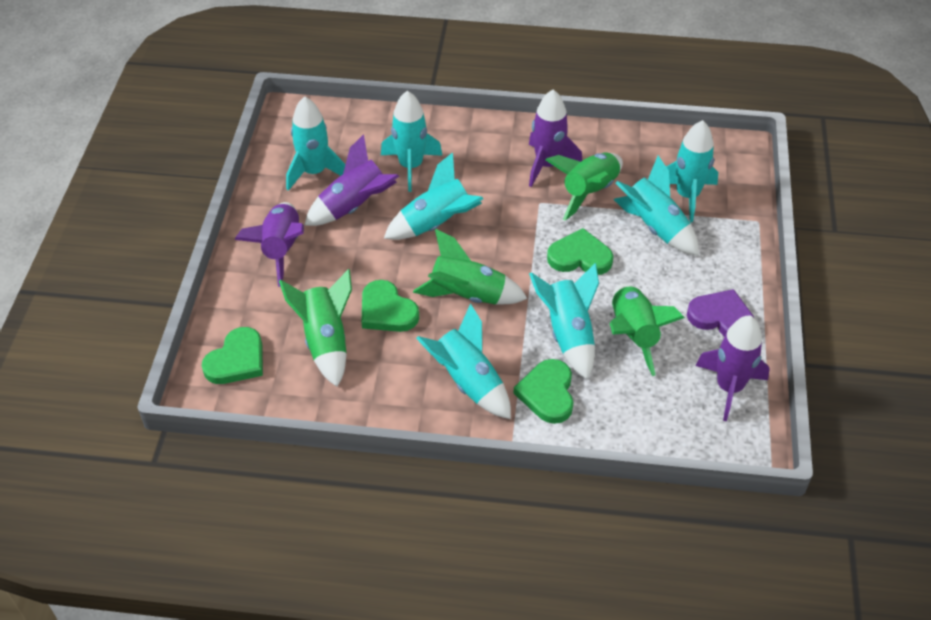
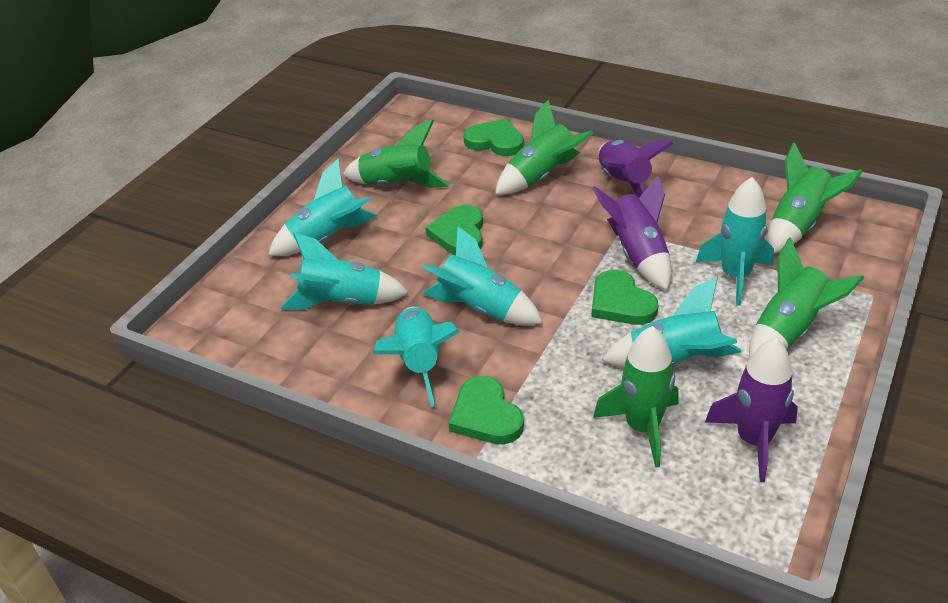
green rocket: [279,269,352,387] [413,229,528,305] [545,153,623,221] [610,284,685,376] = 4 -> [343,120,449,188] [495,100,594,195] [593,326,679,468] [749,237,864,357] [767,142,863,253] = 5
purple heart: [687,289,754,337] = 1 -> none = 0
purple rocket: [235,202,304,287] [304,134,399,226] [529,89,582,187] [696,315,770,421] = 4 -> [592,176,671,290] [598,139,673,198] [705,338,798,482] = 3
turquoise rocket: [286,96,345,191] [381,91,443,192] [384,152,483,240] [416,303,511,419] [529,263,599,380] [613,156,699,256] [666,120,718,222] = 7 -> [268,158,377,256] [280,232,408,310] [373,307,460,407] [422,226,543,326] [602,277,741,368] [696,177,774,306] = 6

